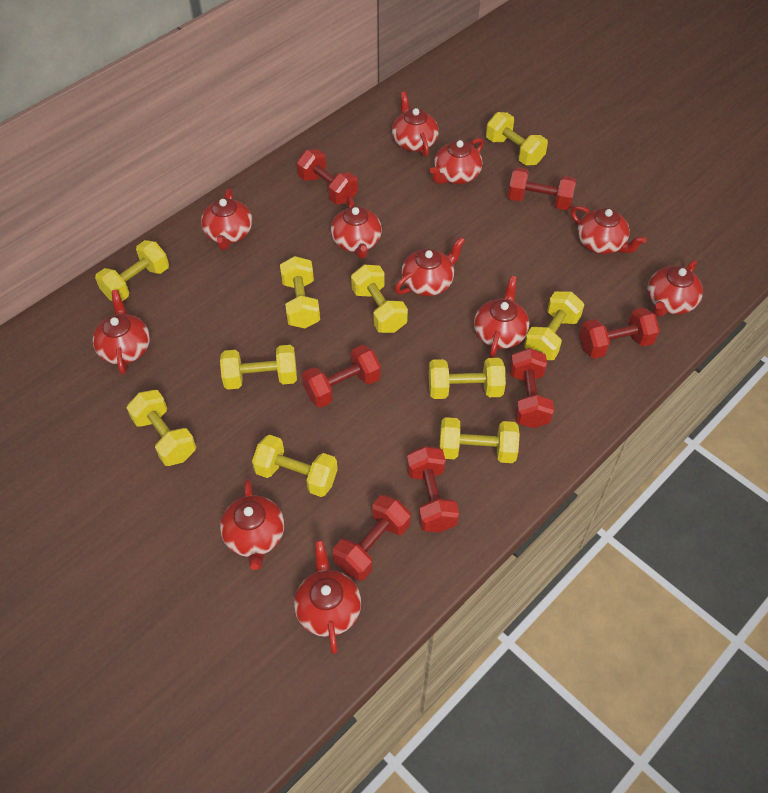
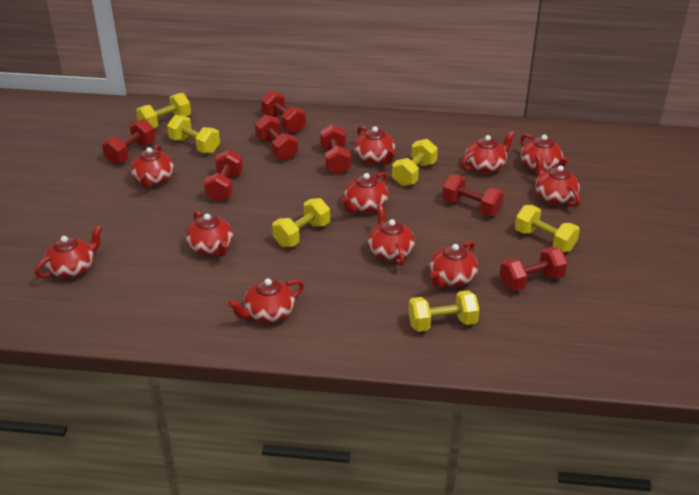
yellow dumbbell: [95,240,169,301] [127,390,196,466] [220,345,297,390] [252,435,338,497] [280,256,320,328] [351,265,408,333] [429,358,506,399] [439,417,520,463] [486,112,548,166] [524,291,584,360] = 10 -> [136,93,191,128] [167,115,220,153] [272,198,330,247] [392,139,438,186] [408,290,479,332] [515,205,580,252] = 6

